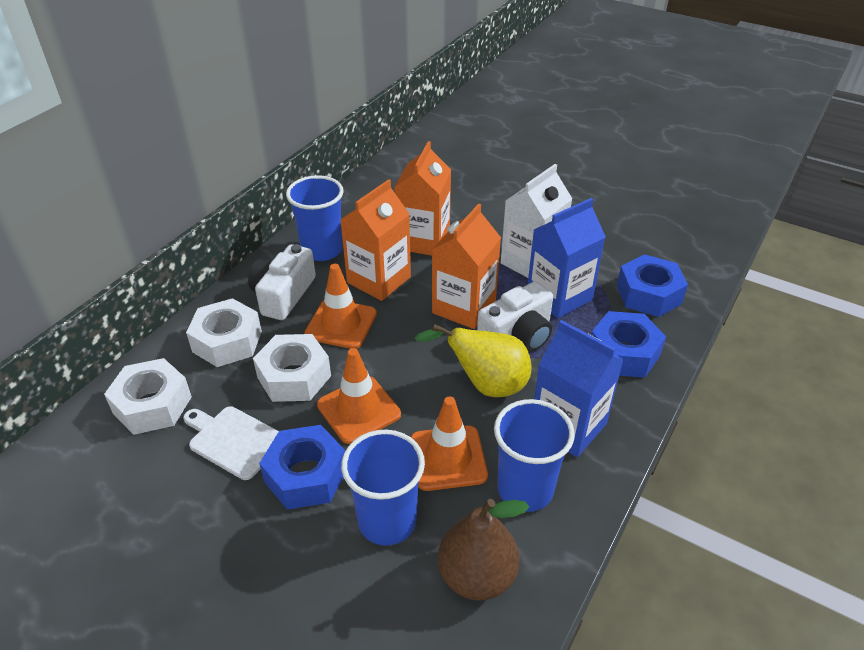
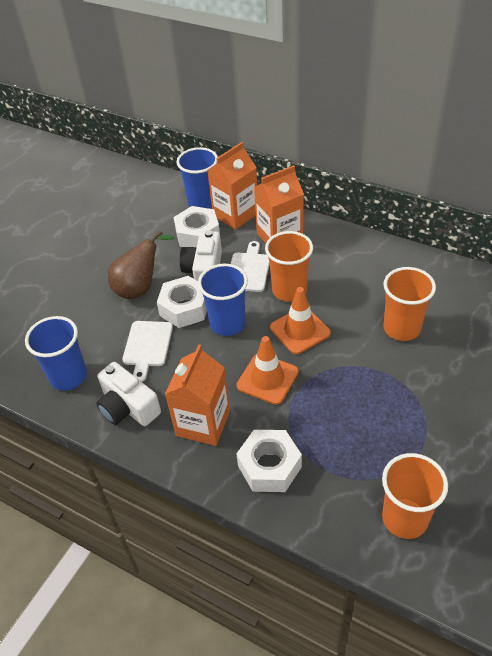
blue carton: [528,198,606,318] [534,320,624,457] = 2 -> none = 0
blue nut: [259,425,345,510] [591,311,666,378] [617,254,688,317] = 3 -> none = 0
orange cup: none = 0 -> [265,231,313,302] [382,453,448,539] [383,267,436,341] = 3
orange traffic cone: [305,264,377,349] [317,348,401,444] [411,396,488,491] = 3 -> [236,336,299,405] [270,287,331,354] = 2
white carton: [501,164,572,278] = 1 -> none = 0
white cutting board: [183,406,279,480] = 1 -> [122,321,173,382] [231,241,270,292] = 2
yellow pear: [415,324,531,397] = 1 -> none = 0

